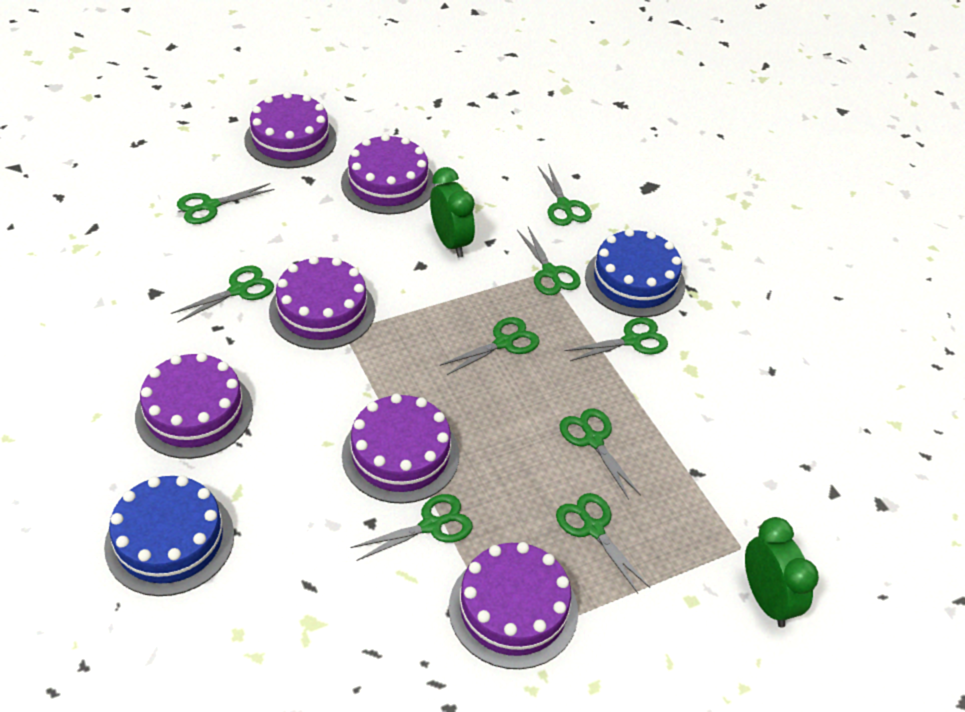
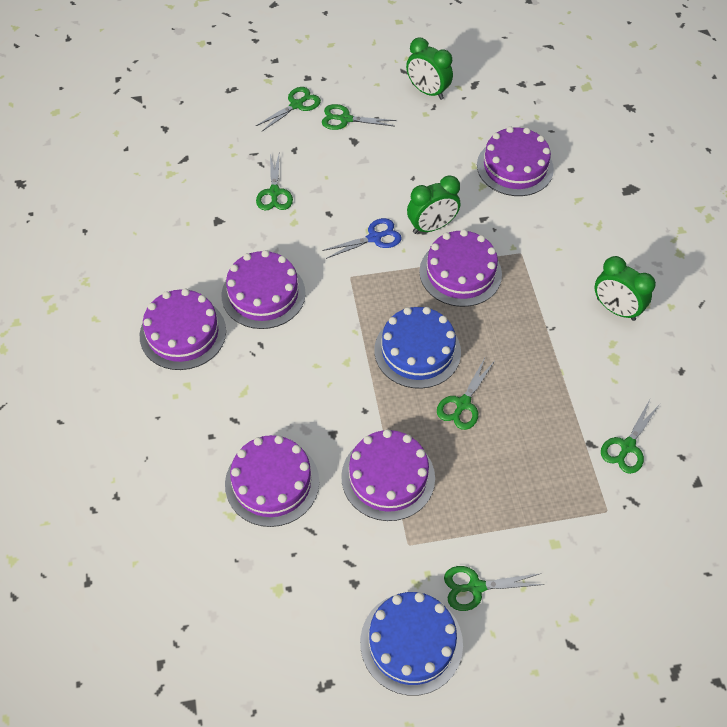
blue scissors: none = 0 -> [322,218,402,259] = 1
green clock: [430,167,475,258] [745,517,819,628] = 2 -> [406,37,453,100] [407,175,460,234] [595,256,656,321] = 3
green scissors: [171,265,274,323] [177,183,275,224] [350,494,473,561] [439,317,540,375] [517,227,580,295] [538,163,592,226] [556,493,650,593] [559,409,641,500] [565,317,668,361] = 9 -> [256,87,321,131] [256,154,293,210] [322,104,396,130] [437,358,495,430] [444,566,544,611] [601,400,660,474] = 6

